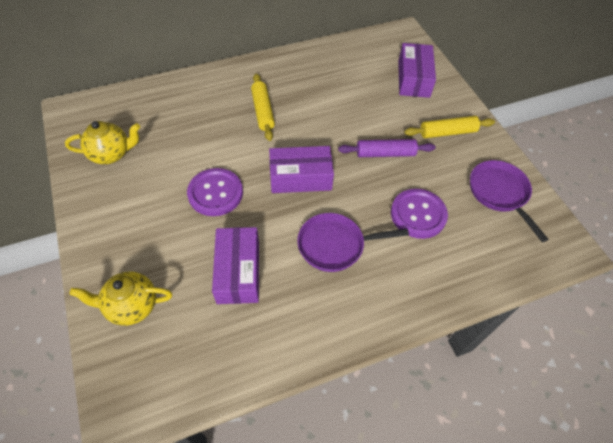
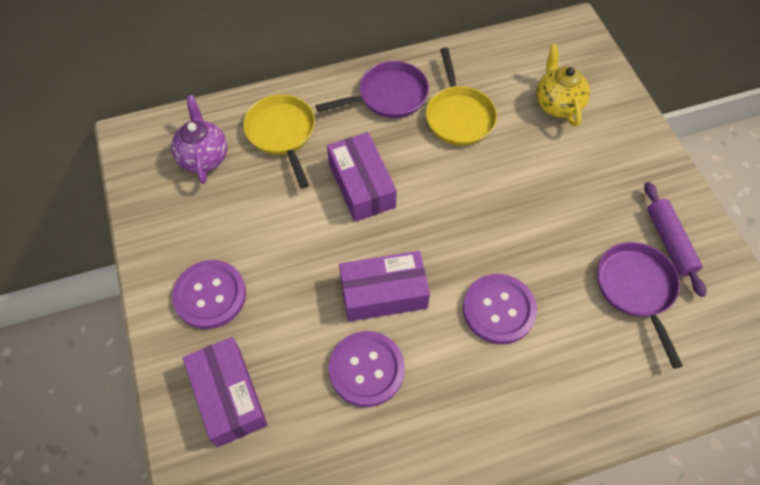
purple button: [187,168,243,216] [391,189,448,239] = 2 -> [172,260,246,329] [328,331,405,407] [463,274,537,344] = 3
purple teapot: none = 0 -> [171,95,227,184] = 1
yellow pan: none = 0 -> [243,94,315,188] [426,48,497,146] = 2
yellow rolling pin: [251,74,275,141] [404,116,495,138] = 2 -> none = 0
yellow teapot: [65,121,140,164] [69,271,172,326] = 2 -> [536,44,590,127] = 1

